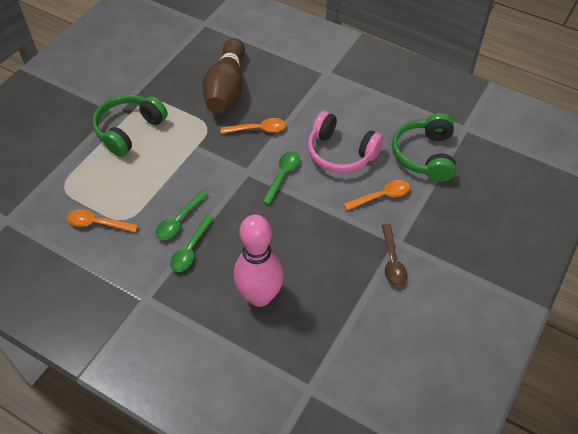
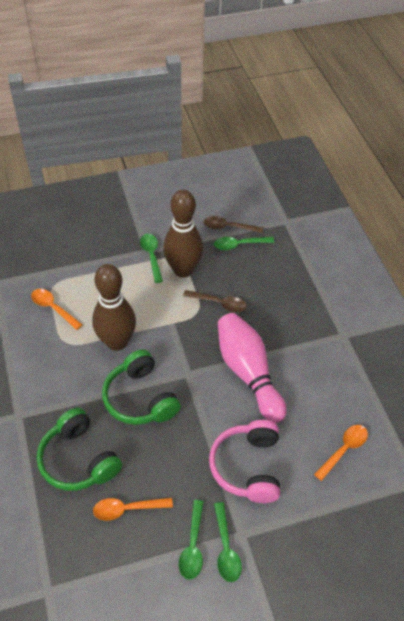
brown bowling pin: [203,38,245,113] = 1 -> [92,264,136,351] [163,190,203,278] = 2
brown spoon: [381,224,407,286] = 1 -> [183,290,247,312] [204,216,263,233] = 2
green spoon: [155,191,208,240] [170,215,214,272] [262,151,300,205] = 3 -> [140,234,163,283] [179,500,204,580] [214,237,274,251] [214,502,242,582] = 4

